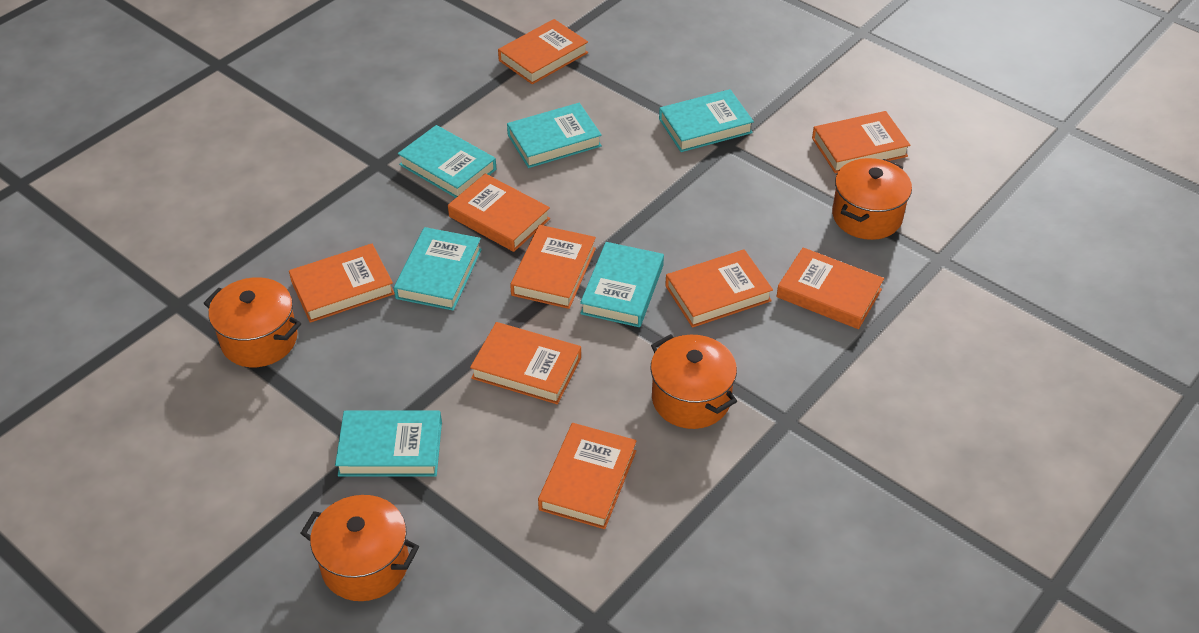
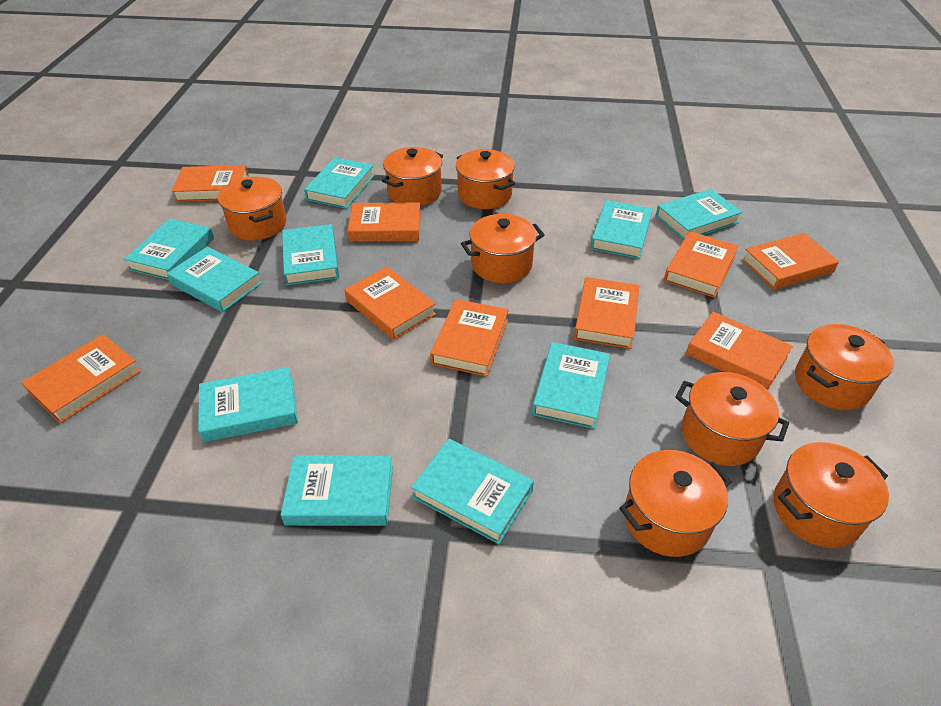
orange pot: [203,277,301,367] [300,495,419,601] [650,334,737,429] [832,158,912,240] = 4 -> [218,177,287,241] [382,147,443,206] [456,149,515,209] [461,214,544,283] [619,450,732,557] [675,372,789,466] [774,442,889,548] [795,324,894,410] = 8
turquoise book: [335,411,442,477] [394,227,482,311] [398,125,496,198] [507,103,602,168] [580,242,664,327] [659,89,754,152] = 6 -> [124,218,214,280] [167,247,262,312] [198,367,298,442] [281,455,393,526] [282,224,339,285] [304,157,375,209] [411,439,534,544] [532,342,610,429] [591,200,653,259] [656,189,742,240] = 10

